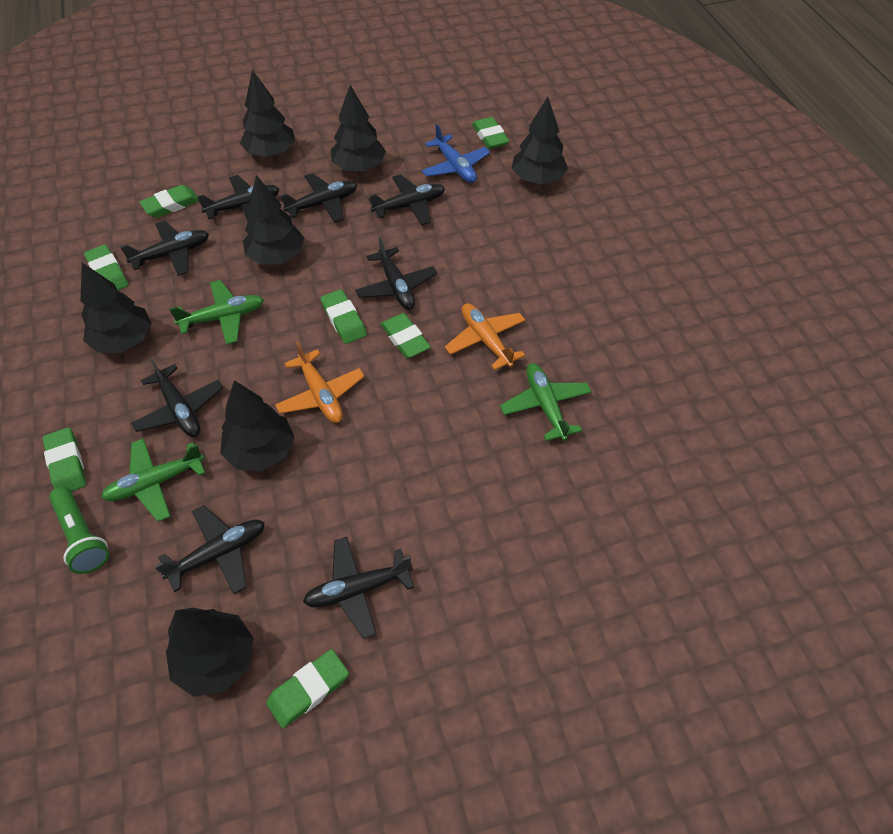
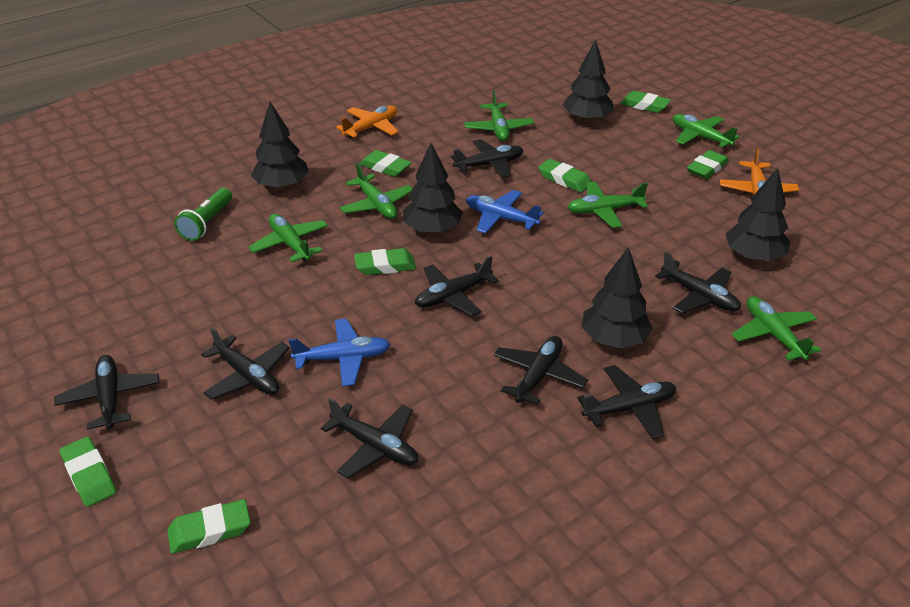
black tree: [81,263,152,353] [166,608,253,697] [220,380,294,471] [240,70,295,157] [243,175,304,265] [331,85,386,172] [512,97,568,184] = 7 -> [251,102,309,189] [403,143,463,234] [563,39,614,122] [582,247,653,348] [726,168,790,261] = 5
blue plane: [422,124,490,183] = 1 -> [289,319,391,386] [466,190,544,234] = 2
green plane: [101,438,205,522] [169,280,264,345] [500,363,592,441] = 3 -> [248,214,328,262] [340,163,413,219] [464,90,534,141] [568,182,648,228] [673,114,739,148] [732,296,821,361] = 6

